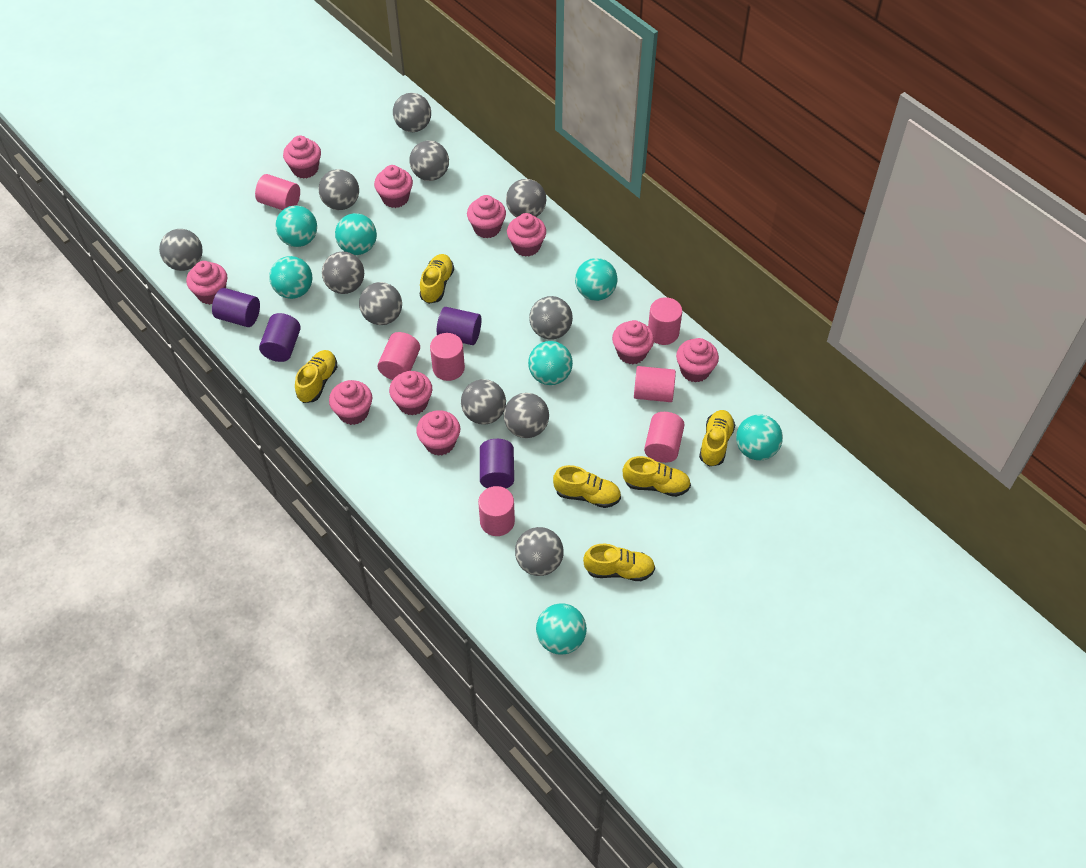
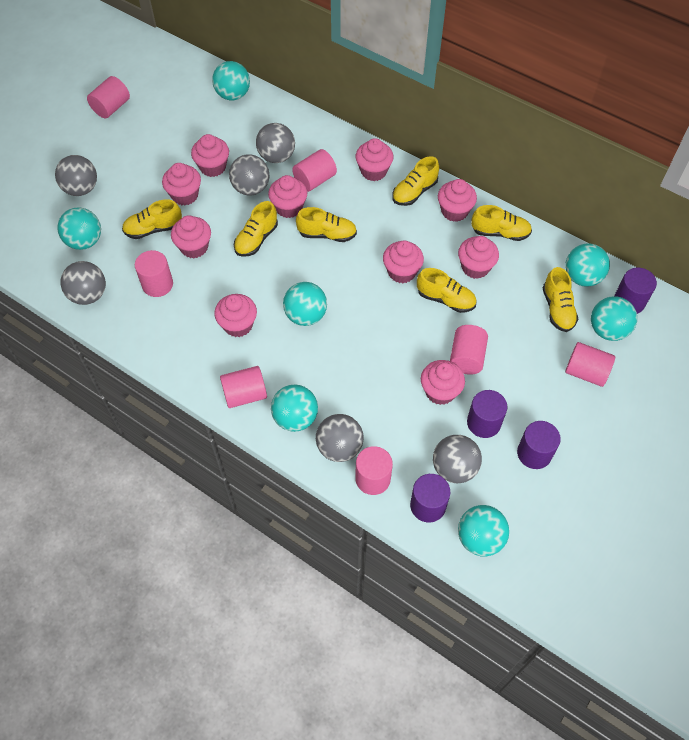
grey ball: [159,229,203,271] [319,169,359,210] [322,251,364,294] [359,282,402,325] [393,93,431,132] [409,141,449,181] [461,379,506,425] [504,393,549,438] [506,179,546,217] [515,527,564,576] [529,296,573,340] = 11 -> [55,155,97,196] [60,261,106,305] [229,154,269,195] [256,123,295,163] [316,414,364,462] [433,435,482,483] = 6
yellow shoe: [295,350,337,403] [420,254,454,304] [553,465,621,508] [583,544,655,581] [623,456,691,497] [699,410,735,467] = 6 -> [122,199,182,239] [234,201,278,257] [296,207,357,242] [392,156,439,206] [417,268,476,313] [471,205,532,241] [543,267,578,332] = 7

